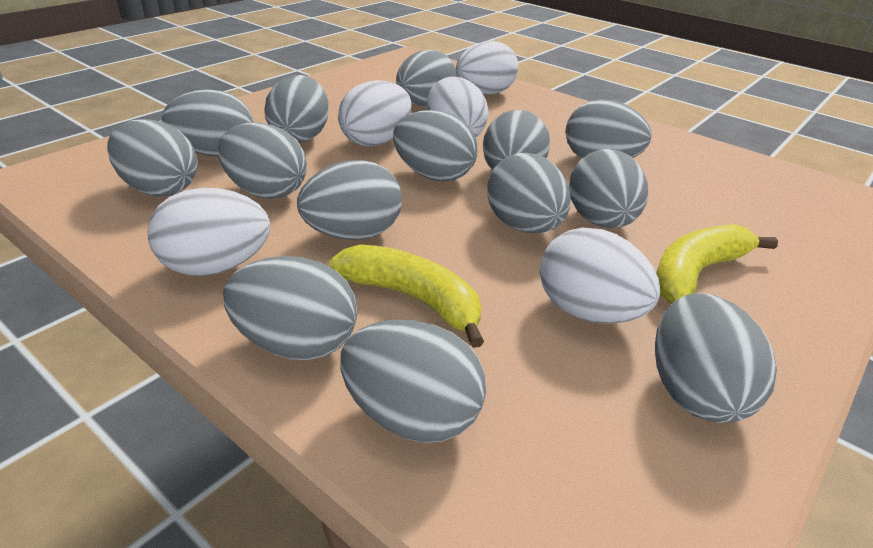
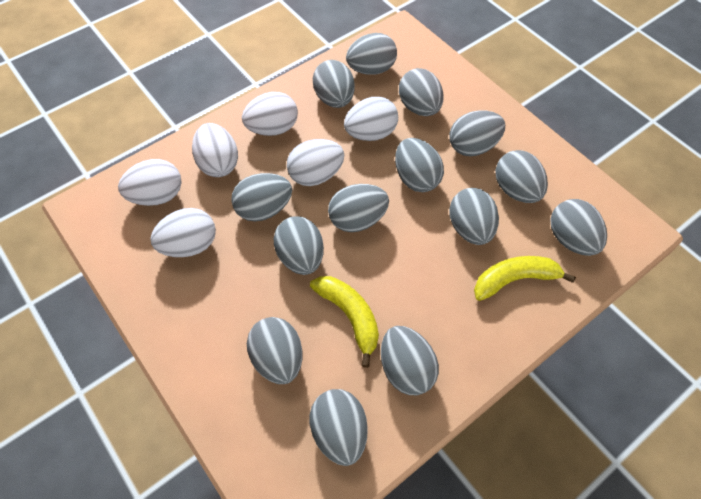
white egg: [147,188,270,276] [338,80,412,146] [426,76,488,137] [456,41,518,95] [540,228,660,324] = 5 -> [118,159,182,206] [150,208,216,257] [192,123,238,177] [242,92,298,136] [287,139,344,186] [344,97,398,141] = 6

